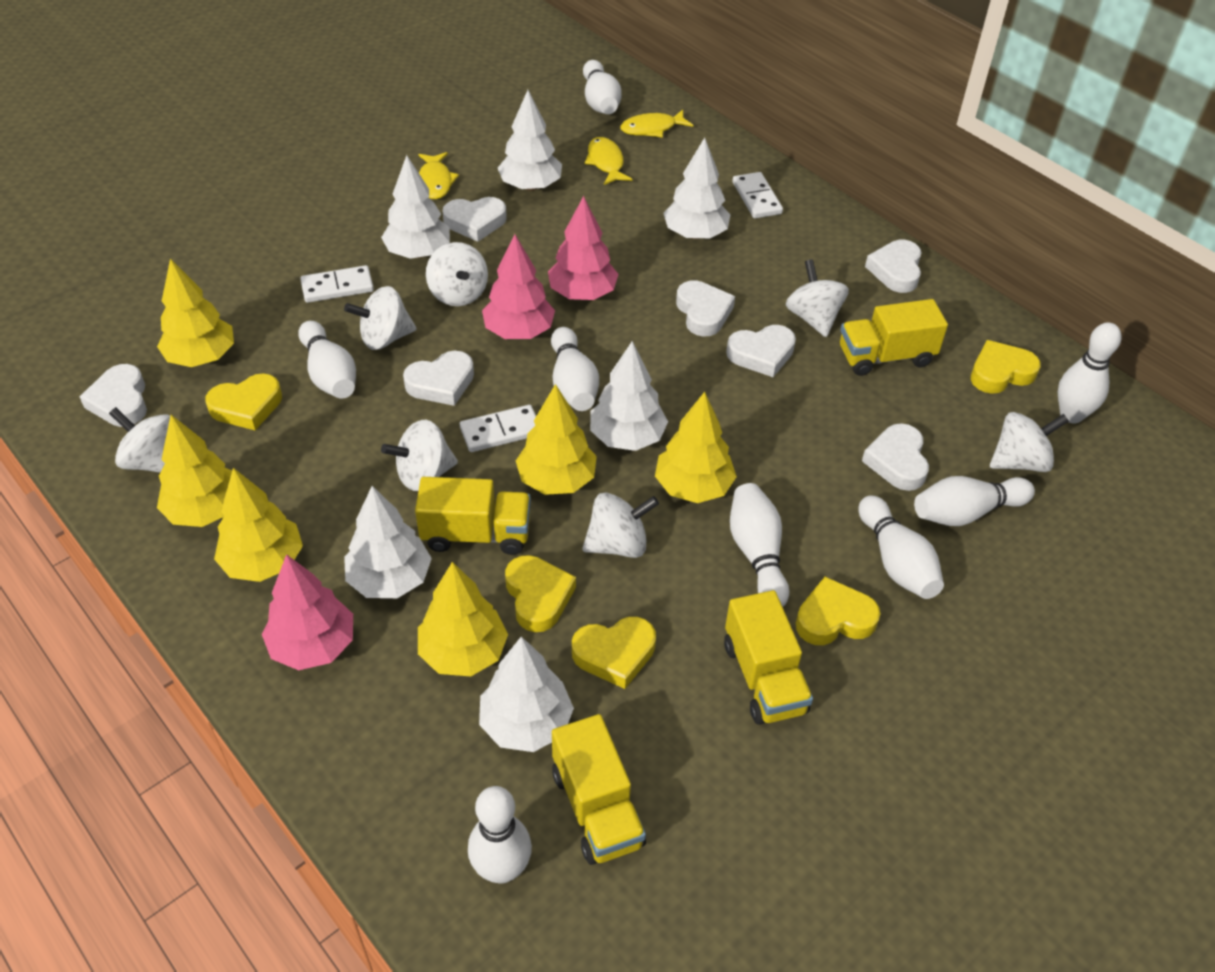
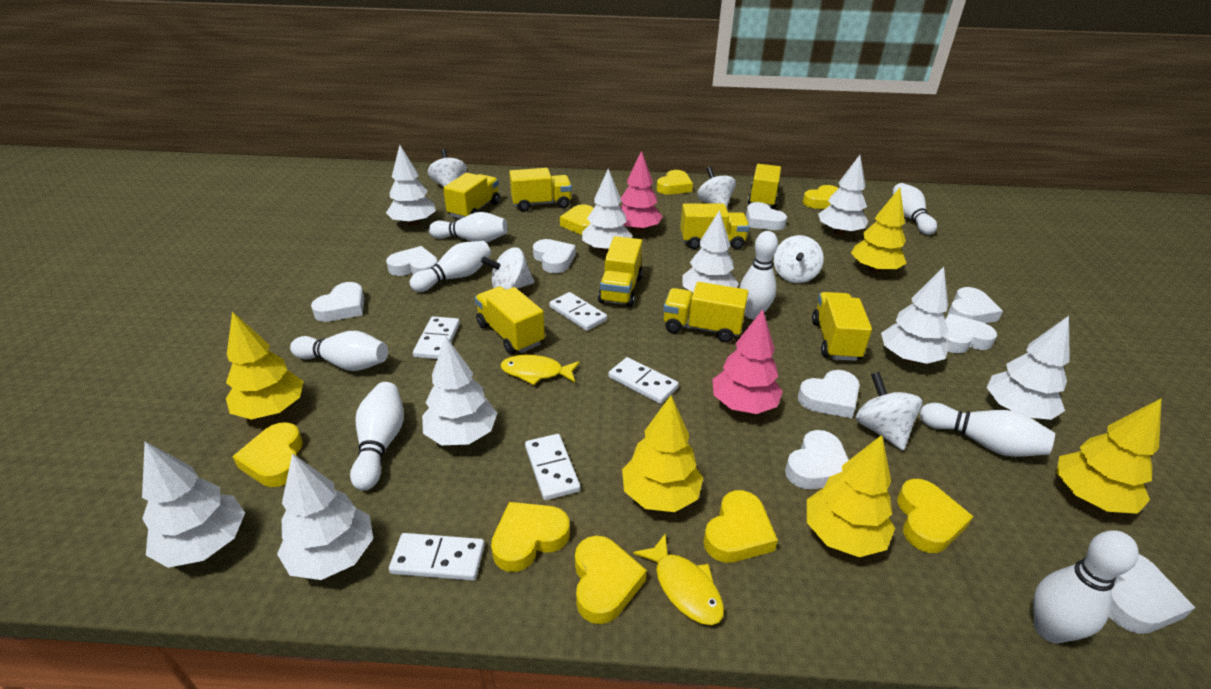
pink tree: [262,554,353,670] [482,234,555,339] [548,196,618,300] = 3 -> [620,151,663,233] [712,309,783,414] = 2
white domino: [300,265,374,303] [460,405,536,452] [732,172,783,219] = 3 -> [389,533,485,581] [413,316,460,359] [525,434,580,500] [549,292,607,331] [609,357,679,404] = 5
white heart: [80,364,147,427] [403,351,474,406] [443,197,507,242] [676,280,735,337] [726,325,796,377] [862,423,929,491] [865,240,922,293] = 7 -> [311,282,364,322] [386,246,438,276] [533,239,576,273] [746,202,787,230] [785,430,849,489] [798,370,860,418] [943,314,997,353] [948,287,1003,323] [1109,554,1195,634] = 9
white spinning top: [109,407,170,472] [344,286,417,350] [381,420,458,491] [426,242,488,306] [582,492,659,558] [786,259,849,337] [990,412,1069,472] = 7 -> [428,149,467,187] [481,247,534,290] [697,166,736,208] [774,235,824,283] [856,372,922,450] = 5
white tree: [344,486,432,598] [381,155,450,259] [479,636,574,752] [498,90,562,191] [590,341,668,451] [663,138,730,239] = 6 -> [142,441,245,568] [277,453,373,580] [386,145,436,226] [422,336,497,445] [582,169,633,253] [682,210,739,293] [818,155,868,235] [881,267,949,364] [986,316,1070,420] = 9
yellow fish: [418,152,459,199] [585,137,632,185] [620,110,693,138] = 3 -> [501,355,580,385] [633,534,724,625] = 2
yellow heart: [205,374,282,430] [505,555,576,632] [572,617,656,689] [796,577,880,645] [971,340,1041,394] = 5 -> [232,422,303,487] [491,502,570,572] [560,205,594,235] [575,536,647,624] [657,170,693,195] [703,490,778,563] [803,185,839,209] [897,479,973,553] = 8
yellow tree: [157,259,234,367] [157,415,232,527] [214,468,303,582] [418,562,508,676] [516,384,597,495] [655,392,737,503] = 6 -> [226,312,304,419] [622,395,703,512] [807,435,895,557] [851,188,907,273] [1057,399,1161,514] = 5
yellow truck: [415,477,531,555] [552,714,646,865] [724,590,813,725] [840,299,948,376] = 4 -> [443,173,500,219] [475,286,545,354] [509,168,572,211] [598,236,642,307] [663,282,748,342] [680,203,750,249] [748,164,781,209] [812,292,872,361] = 8

